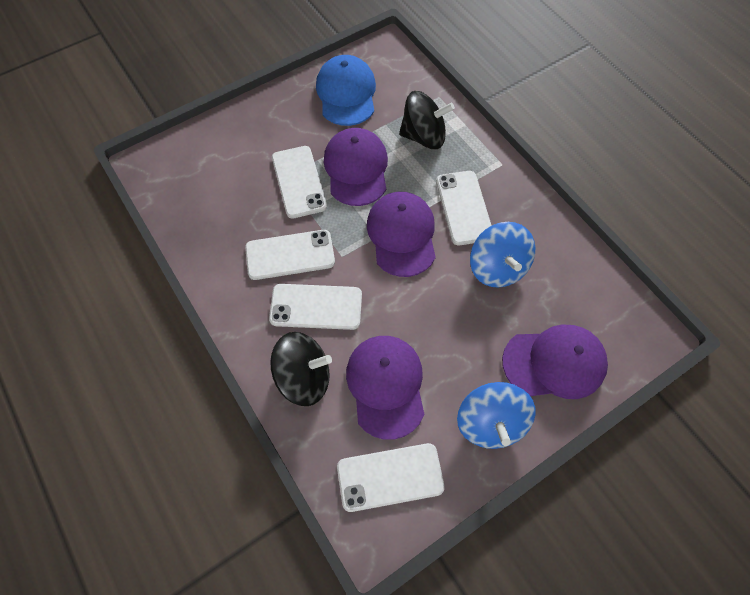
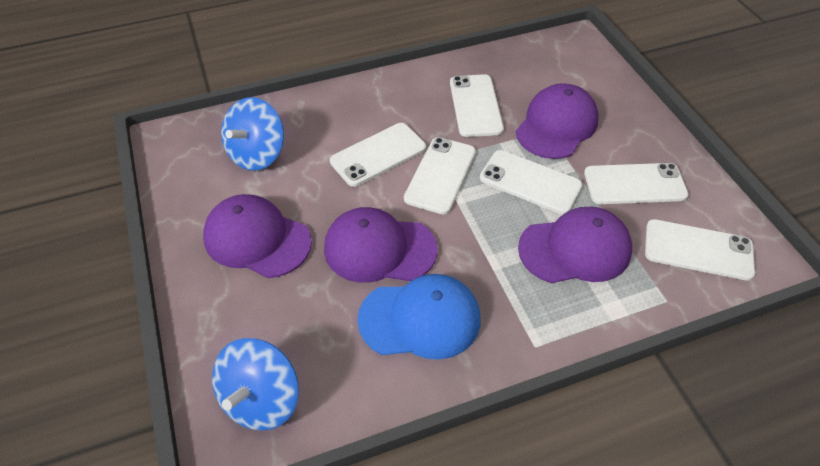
black spinning top: [270,332,332,406] [399,91,455,149] = 2 -> none = 0
white phone: [245,230,335,280] [269,284,362,330] [272,146,327,219] [337,443,445,512] [436,171,492,245] = 5 -> [330,123,426,187] [404,137,476,214] [450,74,504,137] [480,150,582,214] [584,163,689,204] [645,219,755,281] = 6

